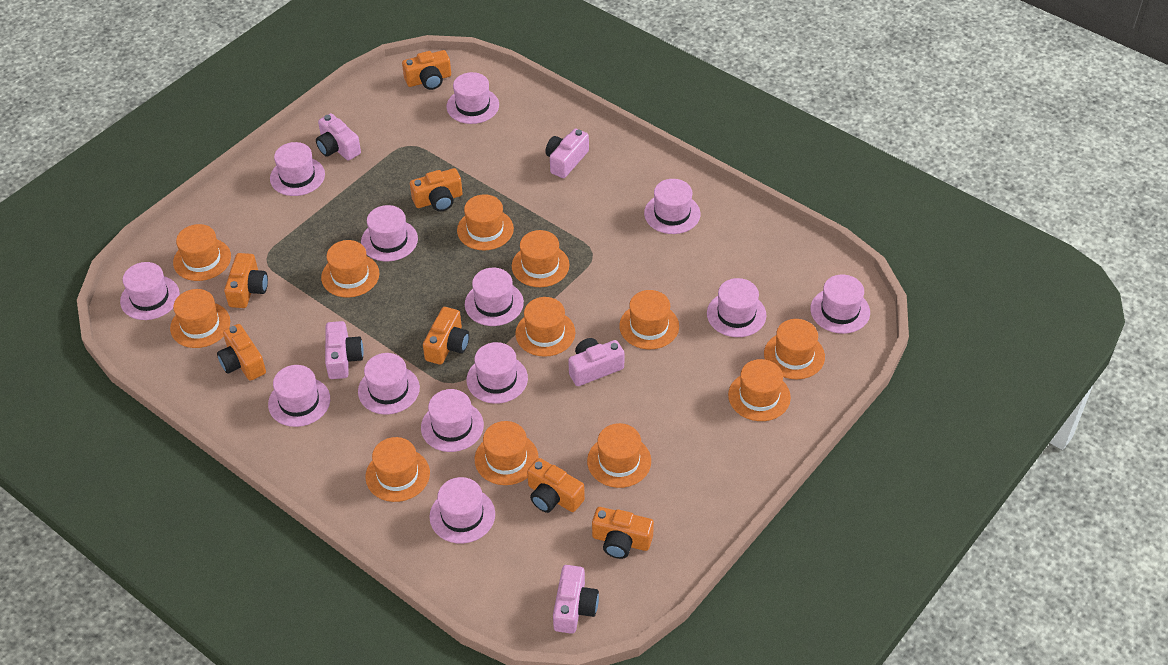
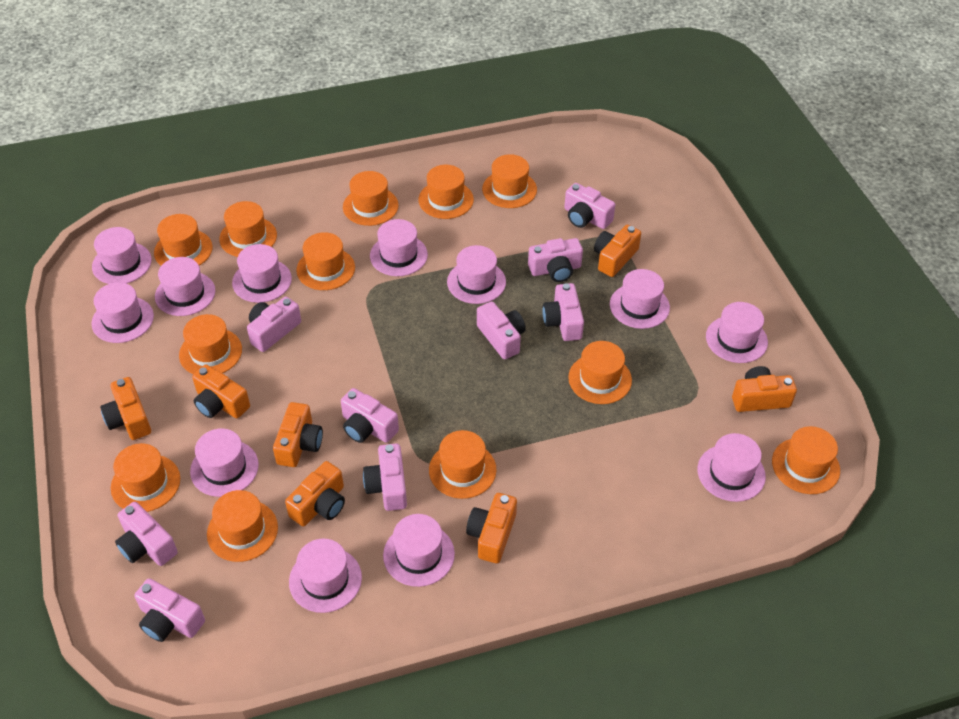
pink camera: [316,113,361,161] [325,321,364,379] [545,128,589,178] [553,565,599,634] [568,338,624,386] = 5 -> [115,502,178,566] [134,578,205,642] [247,297,301,352] [341,388,399,443] [363,443,407,511] [477,302,526,359] [528,238,583,282] [542,283,584,341] [564,183,615,229] = 9
pink hat: [120,262,180,320] [268,365,330,427] [270,142,325,196] [358,353,420,414] [361,205,418,261] [421,389,484,452] [429,477,495,543] [447,72,499,124] [465,268,524,326] [467,342,528,404] [644,179,700,234] [707,278,767,337] [810,274,870,334] = 13 -> [91,282,154,343] [92,227,152,284] [155,257,215,316] [190,428,259,497] [232,244,292,303] [289,539,362,613] [370,219,428,276] [383,514,455,587] [447,245,506,304] [610,269,670,329] [697,433,766,502] [706,302,768,363] = 12

